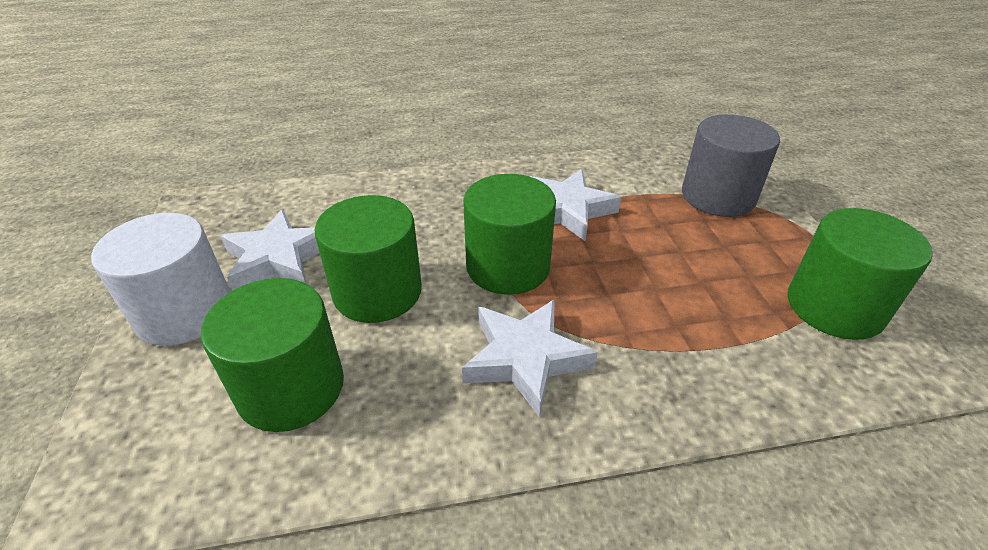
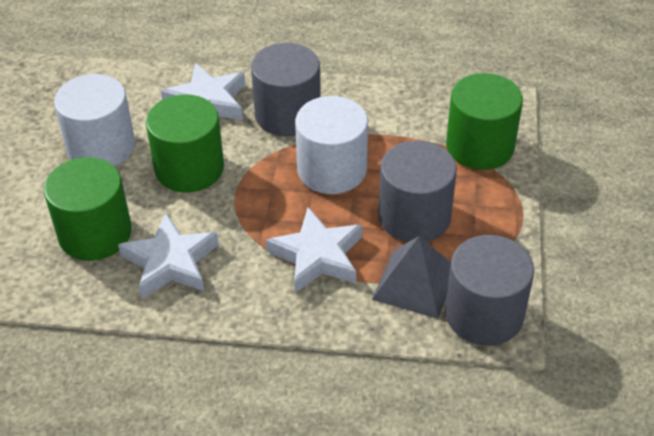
green cylinder: [201,278,344,432] [315,195,422,323] [463,174,556,295] [788,208,933,340] = 4 -> [44,157,132,261] [146,94,224,193] [446,73,523,170] = 3
grey cylinder: [682,114,780,217] = 1 -> [251,43,321,136] [379,140,457,242] [445,235,534,346] = 3
grey pyramid: none = 0 -> [372,236,451,319] = 1
white cylinder: [91,213,230,346] = 1 -> [54,74,135,166] [295,96,368,194] = 2

